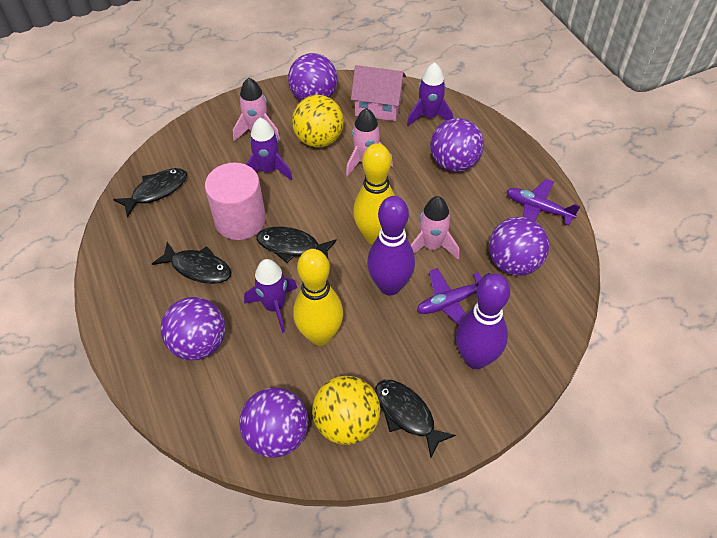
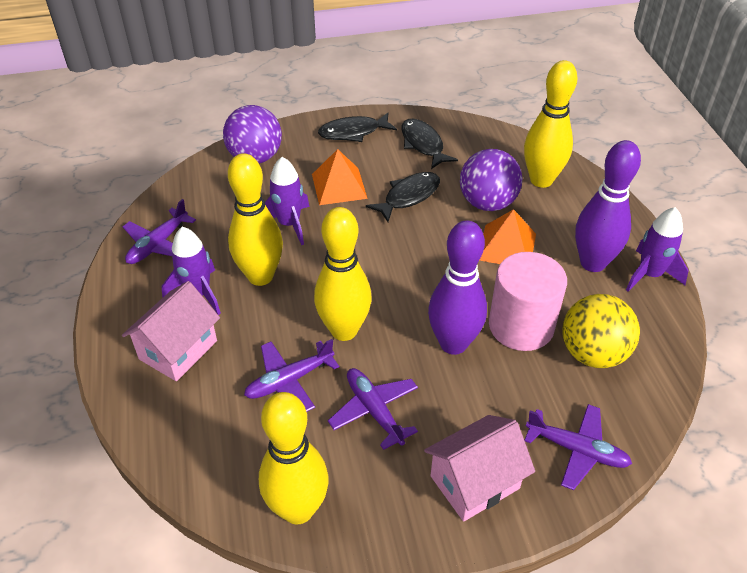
black fish: [113,168,187,218] [152,242,232,284] [256,227,337,263] [375,380,456,458] = 4 -> [318,113,397,142] [366,172,440,222] [402,119,458,169] = 3
orange pyramid: none = 0 -> [312,149,368,205] [480,209,536,264] = 2
pink house: [351,65,406,121] = 1 -> [122,281,220,381] [424,415,535,522] = 2
pink rocket: [233,77,280,141] [346,108,393,176] [411,196,459,259] = 3 -> none = 0
purple ball: [161,297,225,360] [239,387,309,458] [288,53,337,101] [430,118,484,172] [489,217,549,276] = 5 -> [223,105,282,164] [460,149,522,211] = 2
purple plane: [417,268,490,325] [507,179,580,226] = 2 -> [123,199,196,264] [244,339,339,412] [328,368,418,450] [524,404,632,490] = 4
yellow ball: [292,95,344,148] [312,376,381,445] = 2 -> [562,294,640,368] = 1
yellow bowling pin: [293,249,343,346] [353,143,395,245] = 2 -> [228,153,283,286] [259,392,329,525] [314,207,372,341] [524,60,577,188] = 4

